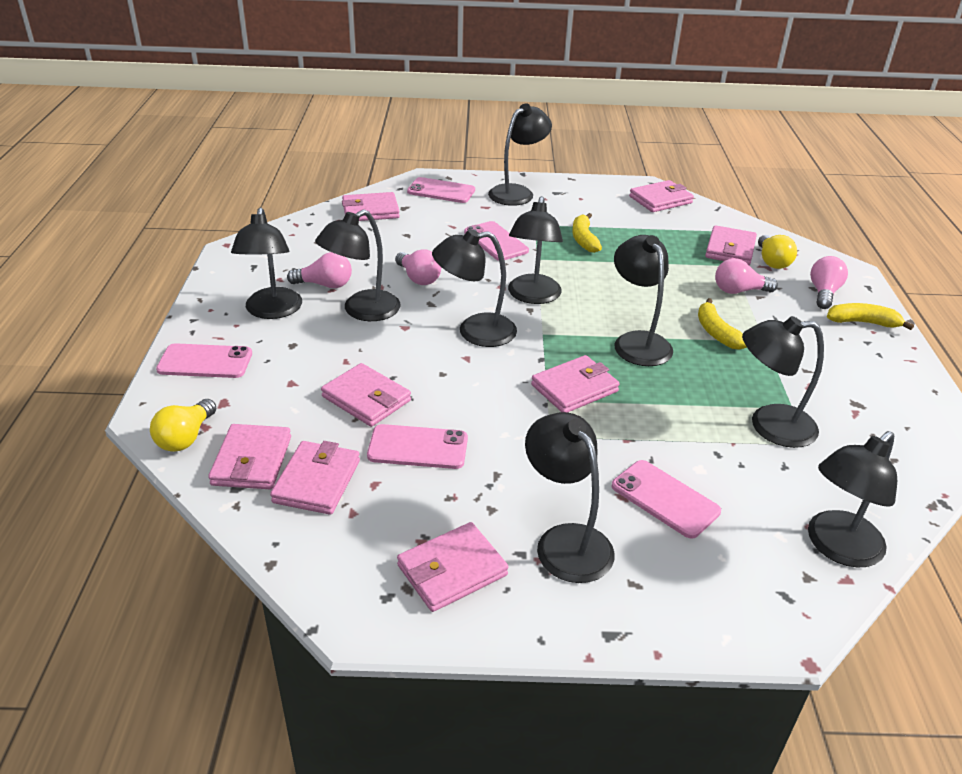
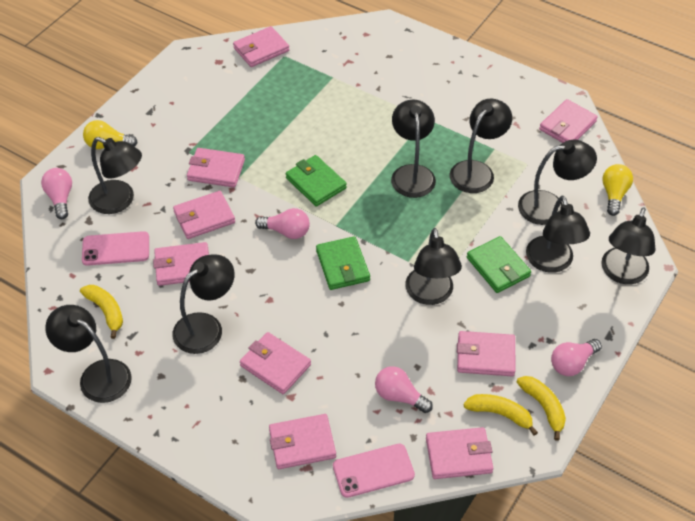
green wallet: none = 0 -> [286,155,347,206] [316,236,370,290] [467,236,531,293] = 3
pink phone: [156,343,252,378] [367,424,468,469] [407,177,475,203] [464,221,529,261] [611,460,721,539] = 5 -> [82,231,149,266] [333,444,415,498] = 2
pink wallet: [208,424,291,489] [270,441,360,515] [321,363,411,427] [342,192,400,221] [397,522,508,612] [531,355,620,412] [629,180,694,212] [705,225,757,265] = 8 -> [153,242,209,286] [173,191,235,239] [187,148,245,188] [233,26,289,67] [240,332,311,394] [269,414,336,469] [426,427,493,479] [457,331,516,376] [539,99,598,143] = 9

